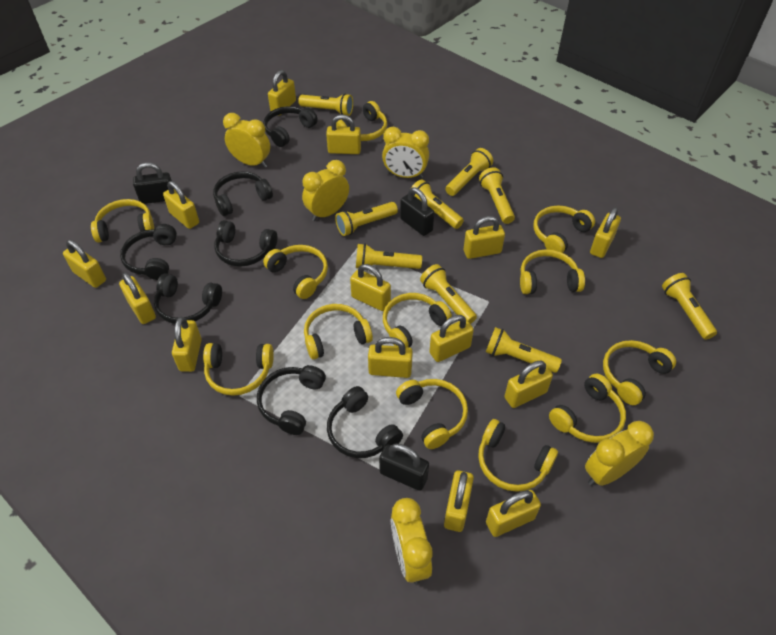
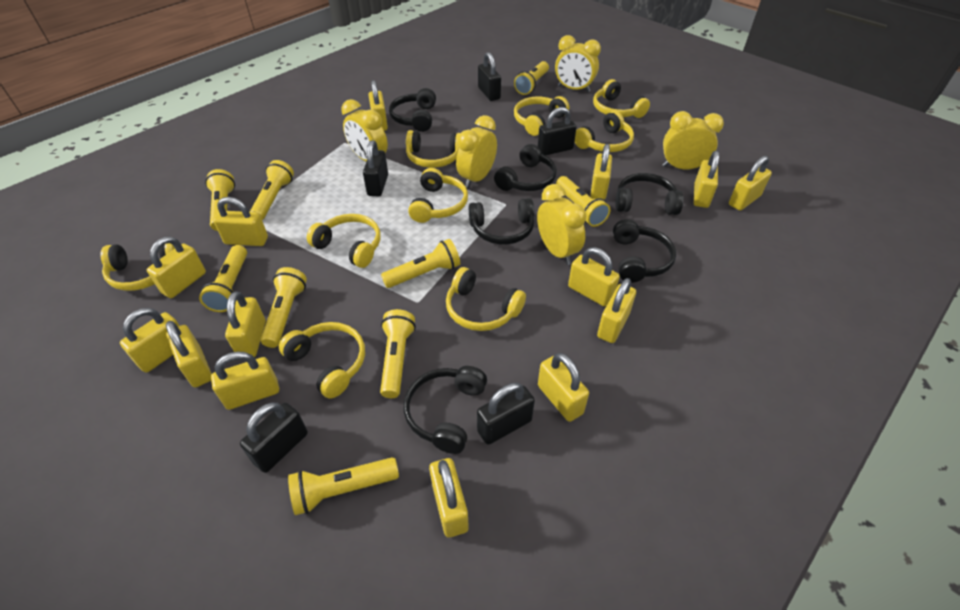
black headphones: [120,224,177,280] [154,273,222,324] [213,171,273,216] [214,220,277,267] [257,365,326,435] [263,106,318,147] [327,386,403,458] = 7 -> [389,88,436,132] [404,366,487,454] [469,198,535,245] [494,144,557,191] [613,219,676,283] [615,173,684,215] = 6
black padlock: [133,162,172,204] [379,444,429,491] [400,187,434,236] = 3 -> [240,402,308,473] [363,140,388,196] [477,383,535,445] [478,52,501,101] [538,107,577,156] = 5
yellow headphones: [91,199,154,243] [203,343,274,396] [263,245,328,299] [304,304,373,359] [336,101,387,141] [383,293,452,347] [396,379,468,449] [478,419,558,492] [520,249,585,294] [534,205,595,253] [549,374,626,443] [603,340,676,405] = 12 -> [100,243,175,291] [279,322,365,399] [307,214,381,268] [406,130,460,168] [408,168,468,223] [446,267,526,331] [514,96,569,136] [575,111,634,152] [593,79,650,118] = 9

